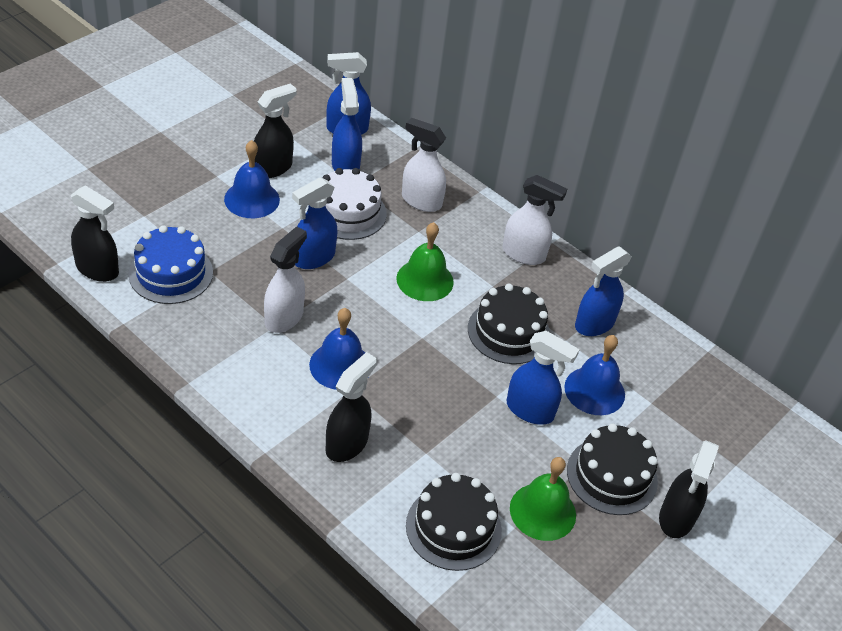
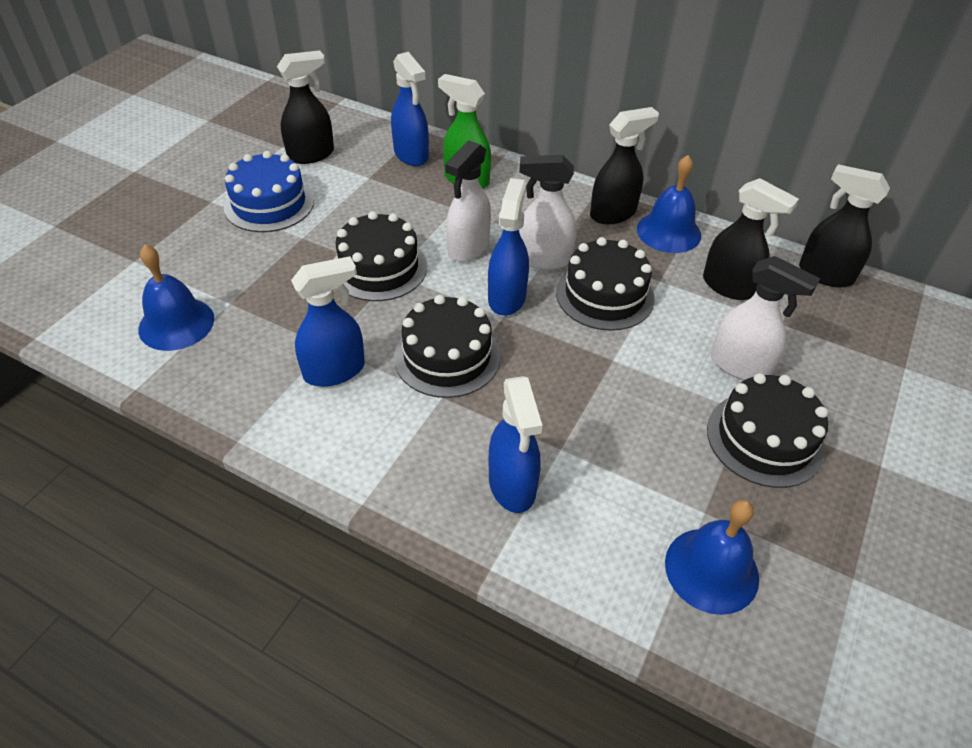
black cake: [406,473,502,571] [468,283,550,364] [567,423,658,515] = 3 -> [334,211,427,301] [394,295,500,398] [556,237,655,331] [707,373,828,488] = 4
blue spray bottle: [292,177,337,269] [326,52,371,135] [332,78,362,171] [507,331,580,424] [575,246,632,336] = 5 -> [291,256,365,387] [391,52,429,166] [488,178,529,316] [489,376,543,513] = 4
green bell: [396,222,454,301] [510,457,576,541] = 2 -> none = 0
green spray bottle: none = 0 -> [438,74,491,189] = 1
white cake: [323,168,387,240] = 1 -> none = 0

